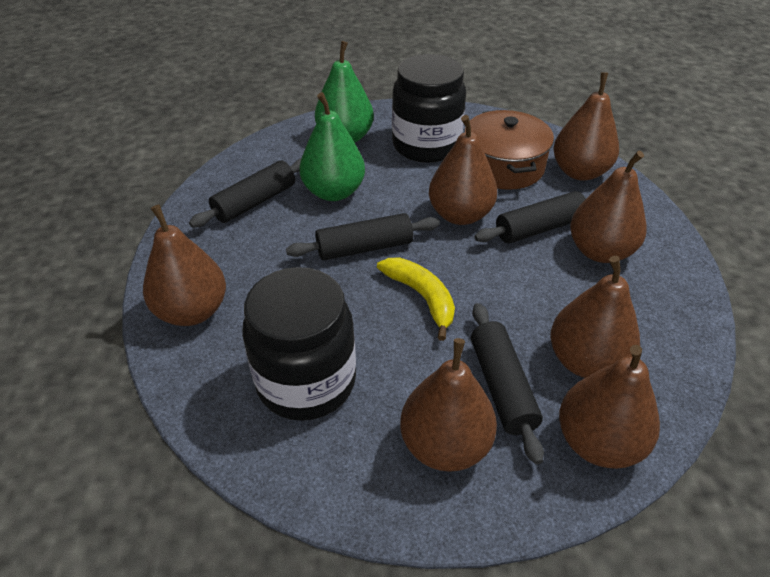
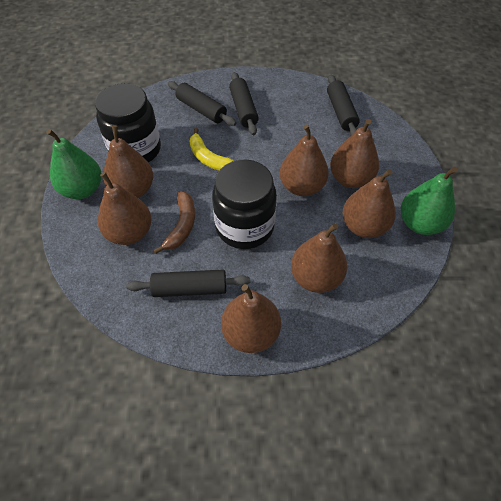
brown banana: none = 0 -> [153,191,195,254] = 1
brown pot: [464,110,554,190] = 1 -> none = 0

